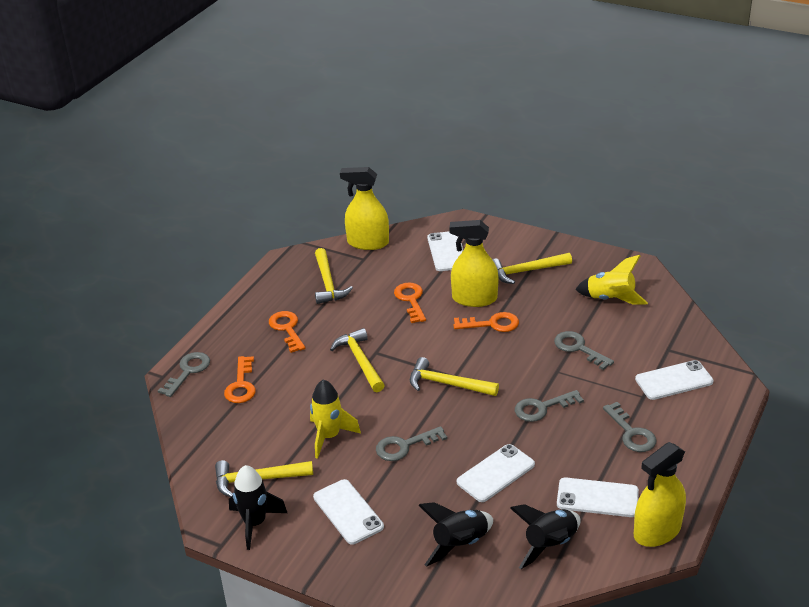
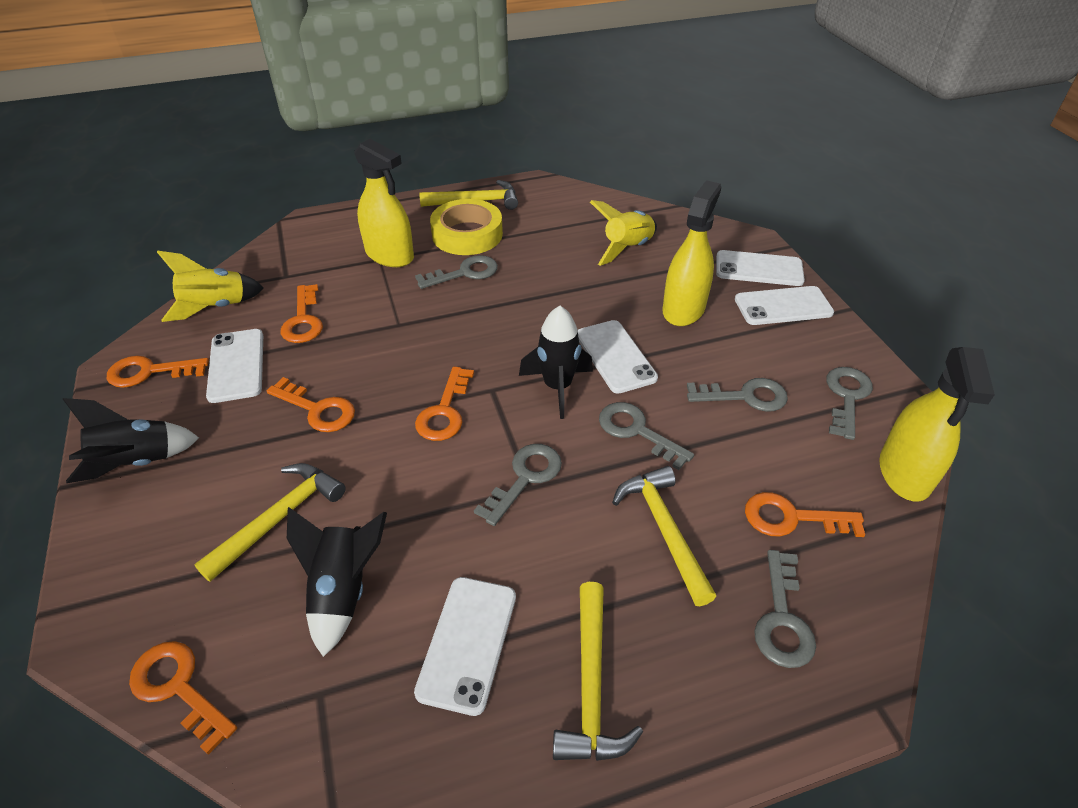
grey key: [158,352,210,397] [376,426,447,461] [515,390,584,422] [554,331,614,370] [603,402,656,452] = 5 -> [415,255,498,289] [474,444,562,526] [599,402,694,470] [687,378,788,412] [754,550,816,668] [826,367,873,440] = 6
orange key: [224,356,256,403] [269,311,305,353] [394,283,426,323] [453,312,519,332] = 4 -> [107,356,209,388] [129,641,237,755] [267,377,355,432] [281,284,323,343] [415,367,474,441] [745,492,865,537] = 6
yellow hammer: [215,460,313,497] [315,248,353,304] [330,328,385,392] [410,357,499,396] [492,253,572,284] = 5 -> [194,463,346,582] [419,180,518,210] [553,582,643,761] [612,466,716,606] = 4
yellow tape: none = 0 -> [430,199,503,255] = 1

